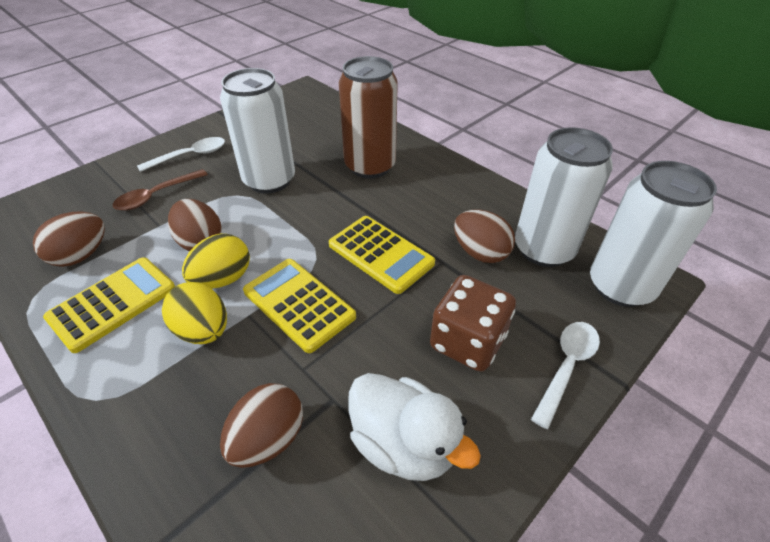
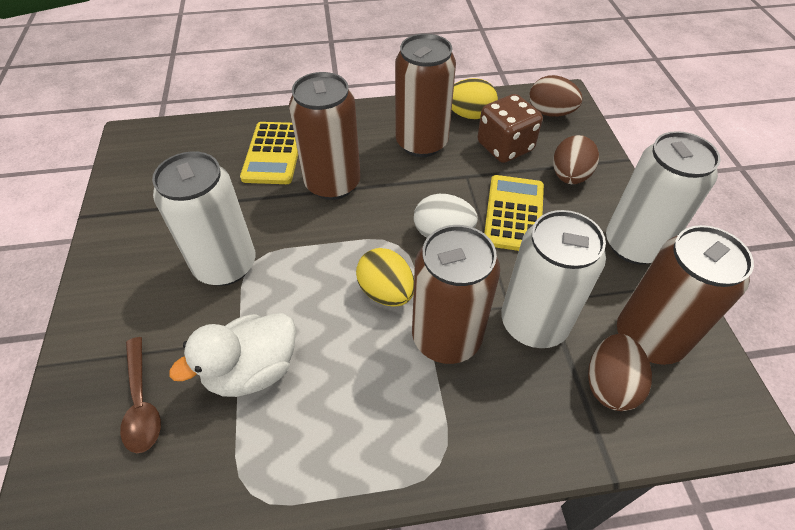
brown can: [339,56,398,179] = 1 -> [289,72,361,200] [395,34,456,157] [412,225,500,364] [617,225,754,365] = 4
brown egg: [33,211,105,267] [168,199,222,251] [220,383,303,468] [454,210,515,263] = 4 -> [529,75,583,117] [553,135,599,184] [588,334,652,411] = 3
white egg: none = 0 -> [414,194,478,238] = 1
white spoon: [137,137,225,172] [531,322,600,429] = 2 -> none = 0
yellow calculator: [43,257,175,353] [243,259,356,353] [329,216,435,294] = 3 -> [240,122,298,184] [484,175,544,251] = 2

